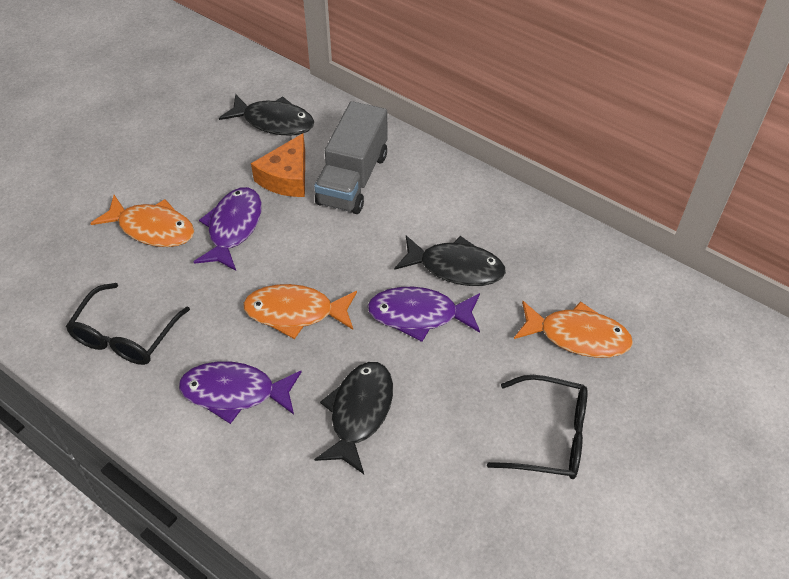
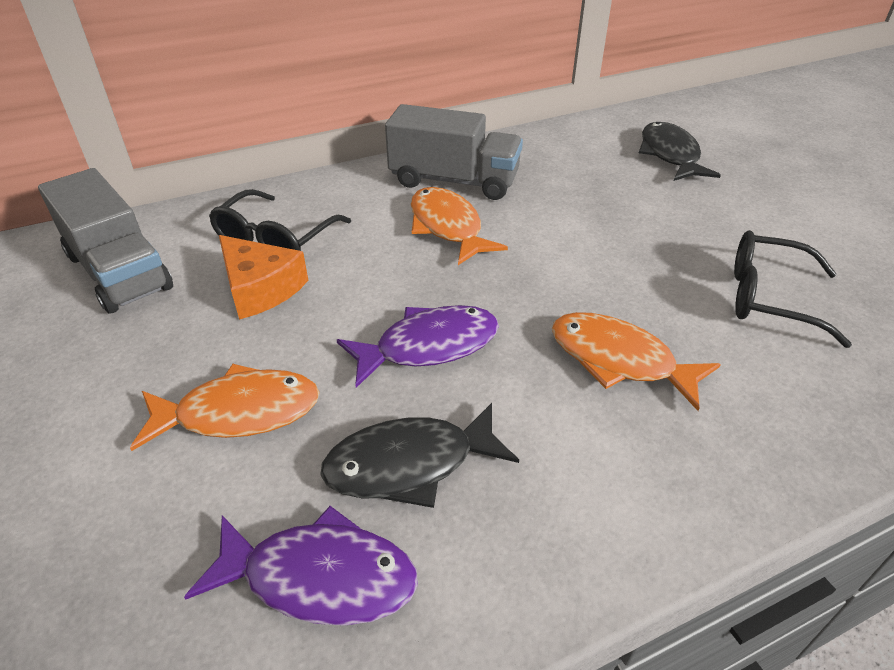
black fish: [219,94,314,136] [314,362,393,474] [394,235,506,286] = 3 -> [320,403,519,508] [639,122,721,181] = 2
grey truck: [314,101,388,214] = 1 -> [38,168,173,313] [385,104,523,200] = 2
purple fish: [179,362,302,424] [194,187,262,271] [367,287,480,342] = 3 -> [184,506,418,626] [337,305,499,388] = 2

